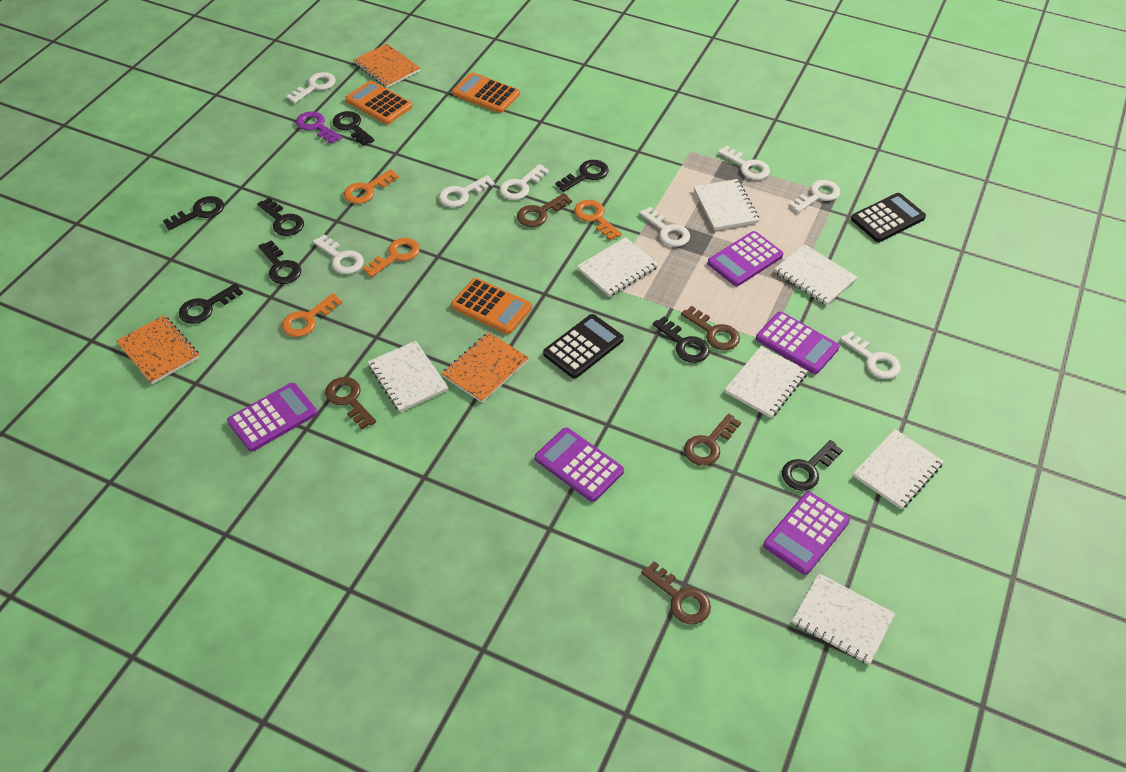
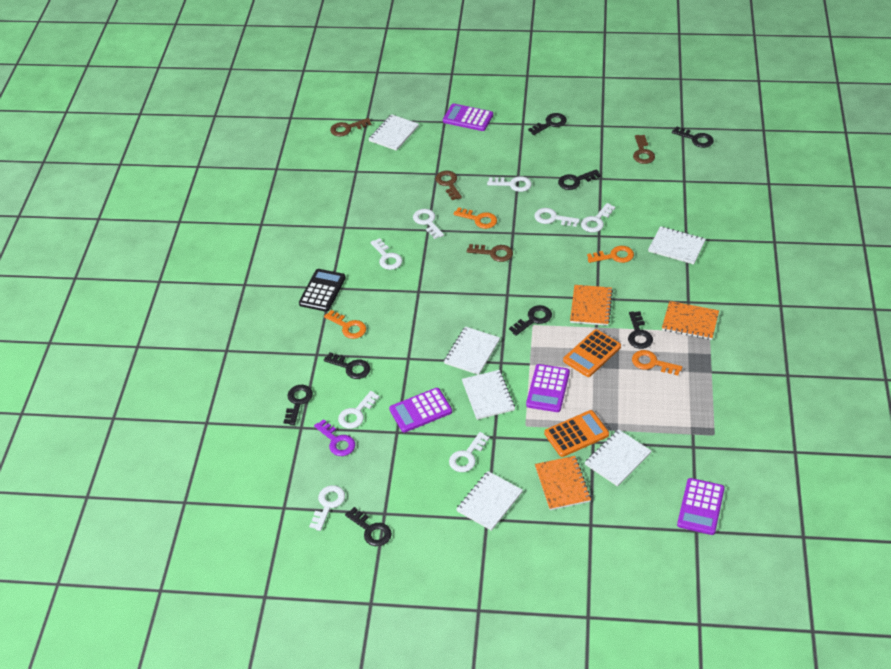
black calculator: [543,314,624,378] [851,193,926,242] = 2 -> [299,269,346,312] = 1
brown key: [325,377,376,429] [517,193,572,227] [641,561,711,624] [681,306,740,350] [684,414,741,466] = 5 -> [330,118,372,137] [435,171,462,200] [467,244,513,262] [633,135,655,164] = 4
orange calculator: [345,81,413,124] [451,278,532,334] [452,72,520,113] = 3 -> [544,410,609,457] [563,329,621,377] = 2
purple calculator: [227,383,317,452] [535,428,624,502] [708,231,783,286] [756,312,840,374] [763,492,850,575] = 5 -> [389,388,452,433] [443,104,493,131] [526,364,570,412] [677,478,725,535] = 4
white notebook: [368,341,449,412] [577,237,659,297] [694,179,760,231] [724,346,807,418] [774,244,858,305] [792,573,895,665] [853,429,944,509] = 7 -> [369,114,419,151] [444,326,500,375] [456,471,523,531] [462,370,515,420] [585,429,651,487] [648,226,706,264] = 6

